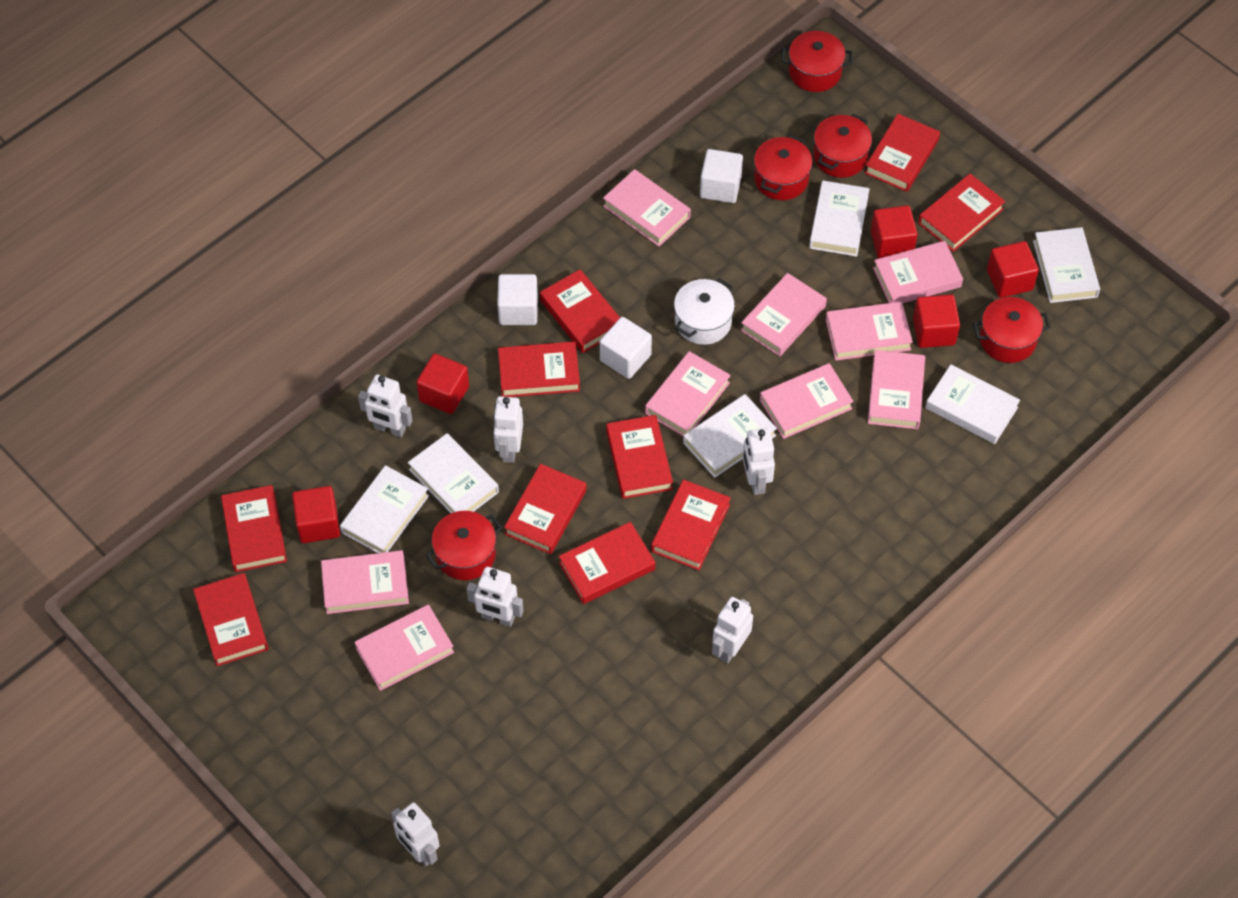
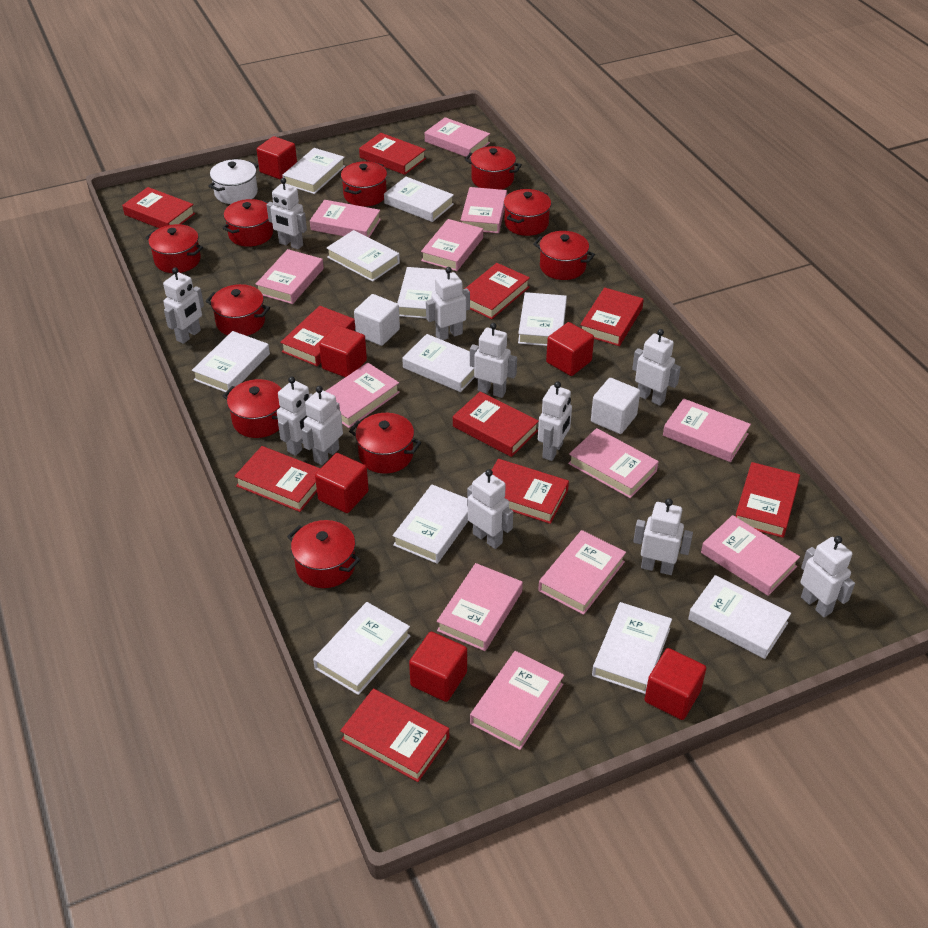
pink book: [321,550,409,614] [355,604,454,691] [603,169,691,247] [645,351,731,436] [741,273,827,356] [760,363,854,439] [826,302,913,361] [868,350,925,429] [873,241,963,303] = 9 -> [255,249,324,304] [310,200,381,237] [326,363,400,428] [421,219,483,271] [425,117,490,158] [437,563,523,651] [460,187,507,233] [470,651,564,750] [538,530,626,615] [568,428,659,498] [663,398,751,462] [701,515,800,596] = 12
red cube: [292,486,340,543] [416,353,469,414] [871,205,918,259] [913,294,960,348] [987,241,1039,298] = 5 -> [257,136,297,180] [315,453,369,513] [319,325,367,377] [409,632,467,702] [546,322,594,376] [644,648,706,720] = 6
red pot: [426,511,502,580] [754,135,813,200] [781,31,852,92] [814,113,872,178] [973,297,1051,363] = 5 -> [145,224,203,273] [206,284,270,336] [222,199,273,247] [223,379,281,438] [287,520,361,588] [341,161,387,207] [349,413,421,474] [465,146,522,190] [504,189,551,236] [533,231,595,280] = 10
white book: [340,465,429,553] [408,433,499,513] [683,394,777,478] [809,181,870,257] [925,365,1020,444] [1033,227,1100,303] = 6 -> [192,331,270,392] [282,148,345,194] [313,602,411,695] [326,230,400,282] [384,177,454,222] [393,484,468,564] [397,267,448,319] [402,334,475,392] [518,292,567,346] [592,602,672,694] [688,575,791,659] = 11
white cube: [497,274,538,325] [600,317,652,379] [700,149,743,203] = 3 -> [354,294,400,346] [591,378,640,434] = 2
white robot: [358,375,413,438] [391,802,440,867] [467,567,524,627] [493,396,523,463] [712,597,753,664] [743,428,775,495] = 6 -> [163,267,204,344] [267,178,307,250] [277,377,313,456] [302,386,343,465] [426,267,470,340] [467,469,513,549] [470,323,517,398] [538,381,572,461] [632,329,681,406] [633,498,693,575] [801,536,855,618] = 11

